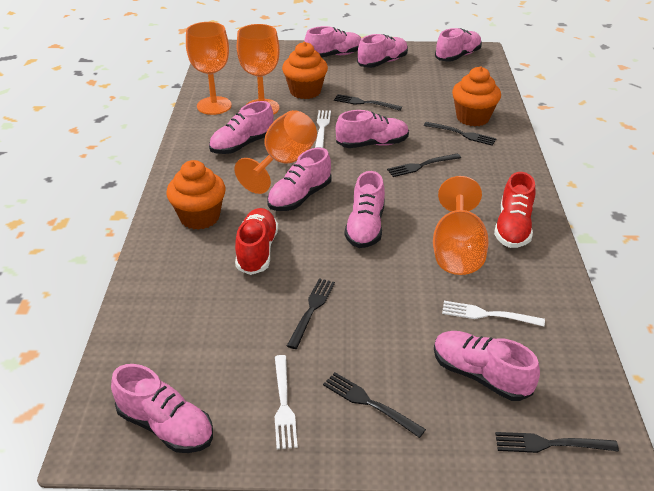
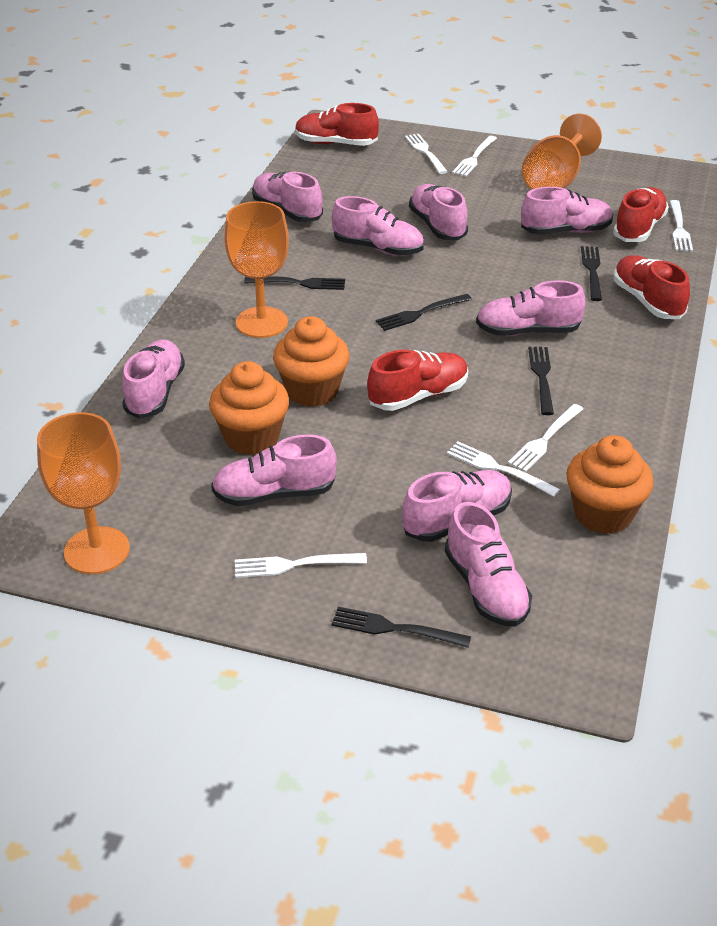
black fork: [287,278,335,349] [323,372,426,438] [334,94,402,111] [387,153,461,177] [424,122,497,146] [495,432,619,453] = 6 -> [244,277,345,290] [331,607,471,648] [376,294,472,331] [528,347,554,415] [581,246,602,301] = 5
orange goblet: [186,22,232,115] [234,110,317,194] [237,24,280,115] [433,176,489,275] = 4 -> [37,412,130,574] [224,201,289,338] [522,114,602,190] = 3
red shoe: [235,208,278,275] [494,172,536,248] = 2 -> [295,103,379,146] [367,350,468,411] [613,187,669,242] [614,255,690,319] = 4
white fork: [275,355,298,449] [315,110,331,148] [442,301,545,326] = 3 -> [235,553,367,578] [405,134,448,174] [447,442,560,497] [452,136,497,176] [508,404,583,472] [669,200,693,251] = 6

